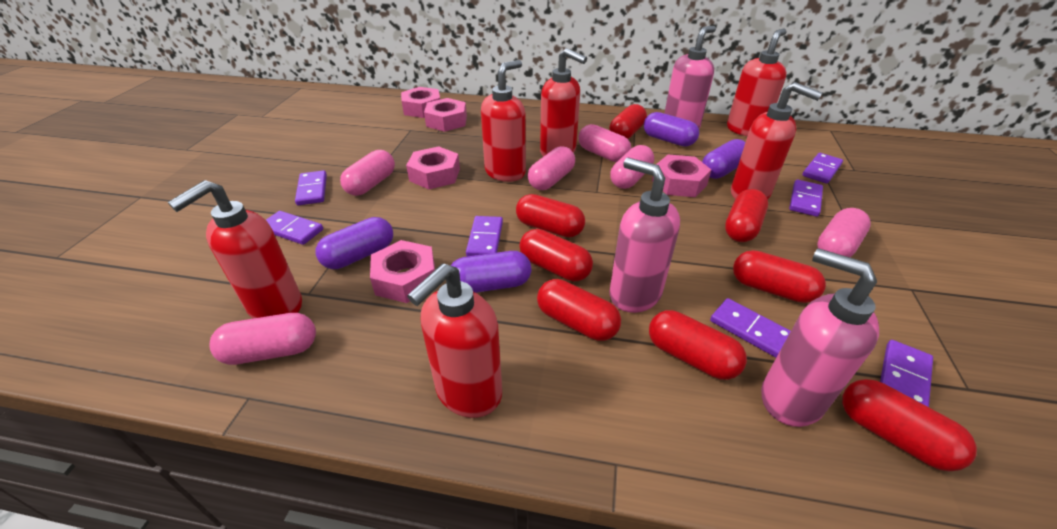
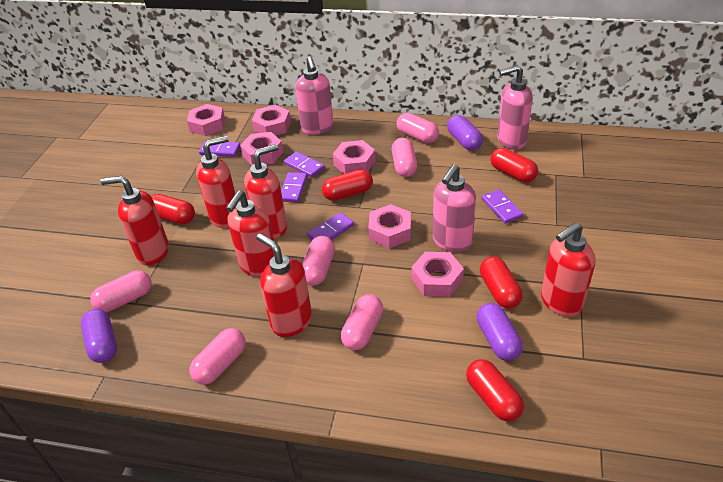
pink nut: [370,240,435,303] [401,87,440,118] [406,146,460,189] [424,98,467,132] [652,155,711,197] = 5 -> [187,104,225,136] [240,132,283,165] [252,105,291,136] [333,140,376,174] [368,204,411,248] [411,252,464,297] = 6
purple capsule: [316,217,393,269] [451,251,531,293] [644,112,699,147] [702,139,745,179] = 4 -> [81,309,117,363] [447,115,483,151] [477,303,523,361] = 3
purple domino: [266,211,323,245] [295,170,327,205] [466,216,503,256] [710,298,791,358] [789,179,823,217] [802,153,843,184] [880,340,933,407] = 7 -> [199,141,240,157] [281,172,307,202] [284,151,325,178] [307,212,354,240] [482,189,523,224] = 5
red capsule: [516,194,585,237] [519,229,593,282] [537,279,621,341] [609,104,647,139] [649,310,747,380] [725,189,768,242] [733,250,826,303] [842,379,977,471] = 8 -> [151,194,195,224] [322,169,373,201] [466,359,524,421] [480,256,523,309] [490,148,538,183] = 5

